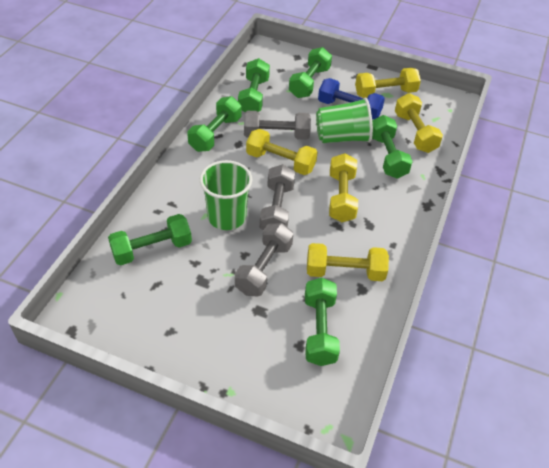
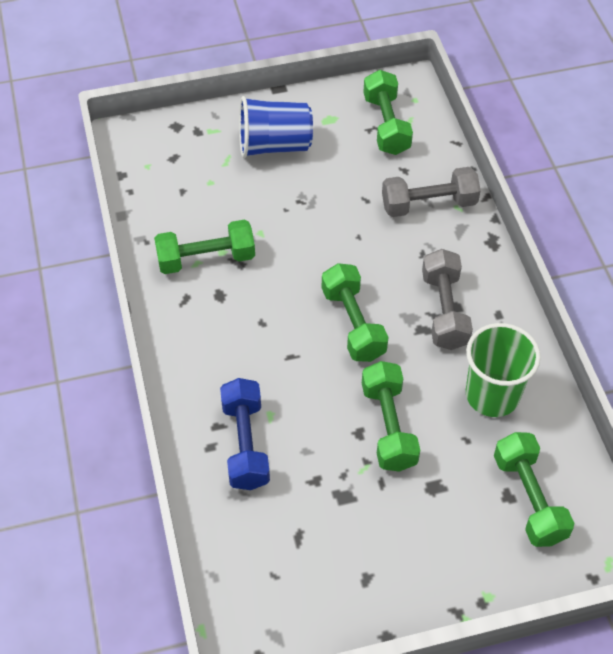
blue cup: none = 0 -> [239,96,313,158] = 1
green cup: [200,160,252,230] [316,98,373,143] = 2 -> [466,323,541,417] = 1
green dumbbell: [108,214,192,265] [187,96,242,152] [238,58,270,112] [289,47,332,98] [305,278,340,366] [372,115,413,179] = 6 -> [154,220,255,274] [322,263,388,362] [362,361,420,472] [363,70,413,155] [494,432,574,547] = 5
grey dumbbell: [235,223,293,296] [244,111,311,140] [260,164,295,230] = 3 -> [382,167,481,217] [422,249,473,350] = 2
yellow dumbbell: [246,129,318,175] [307,243,389,281] [329,153,358,222] [355,68,421,98] [395,93,443,153] = 5 -> none = 0

